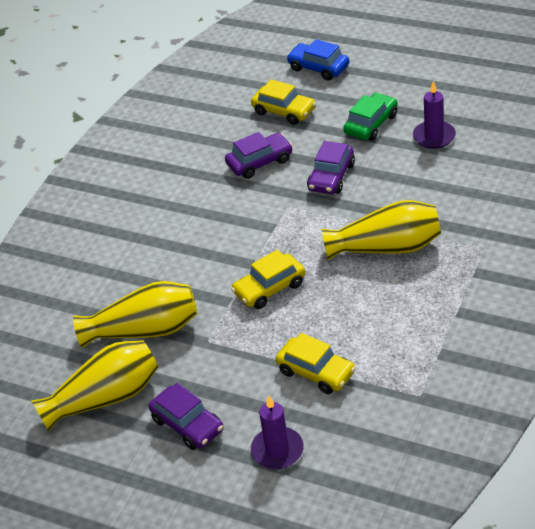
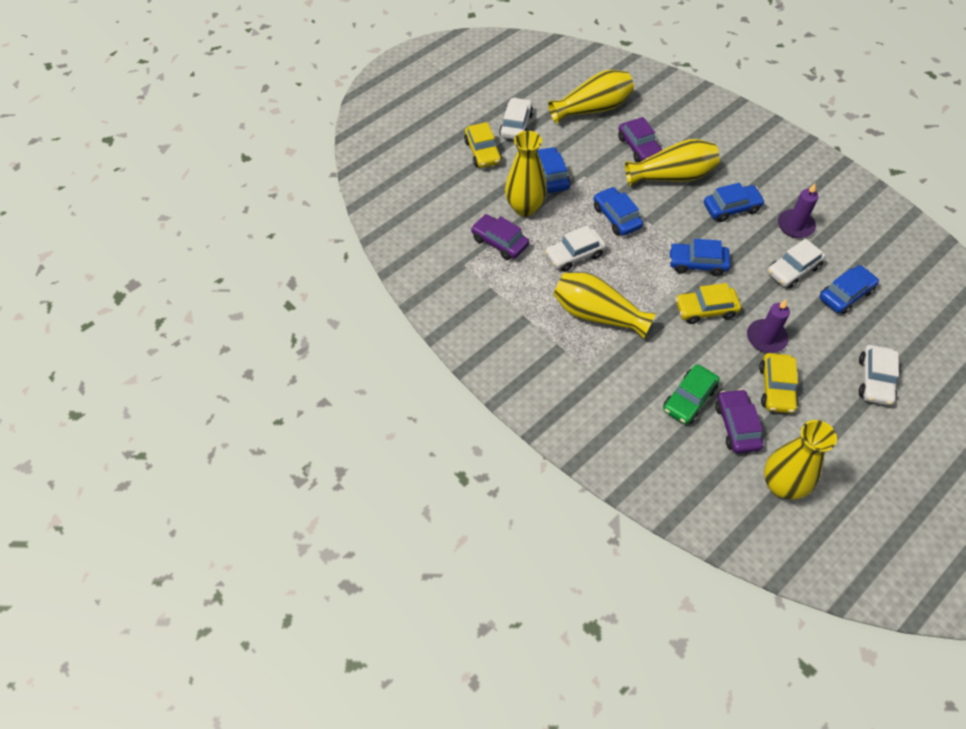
blue car: [286,39,349,81] = 1 -> [537,147,571,193] [594,187,643,236] [669,239,730,276] [704,183,765,222] [820,265,879,314] = 5
white car: none = 0 -> [499,97,533,139] [545,226,606,272] [767,239,826,288] [859,345,899,406] = 4
yellow vase: [31,340,158,431] [73,281,197,348] [321,200,441,260] = 3 -> [505,131,547,216] [548,70,634,124] [554,272,656,339] [625,139,720,186] [764,420,837,500] = 5

